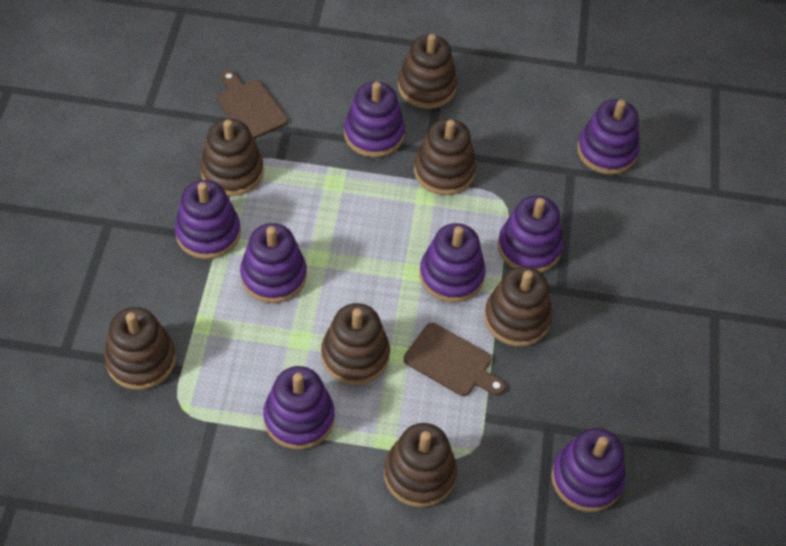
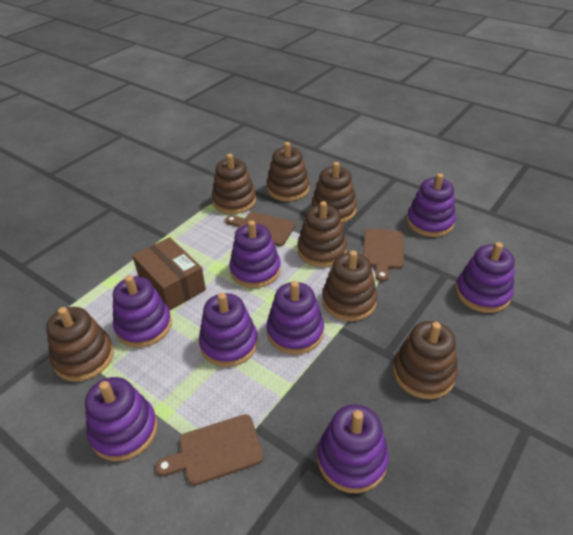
brown box: none = 0 -> [133,237,206,311] = 1
brown cutting board: [217,71,288,139] [404,323,505,396] = 2 -> [155,414,264,485] [225,212,295,246] [363,228,404,282] = 3

